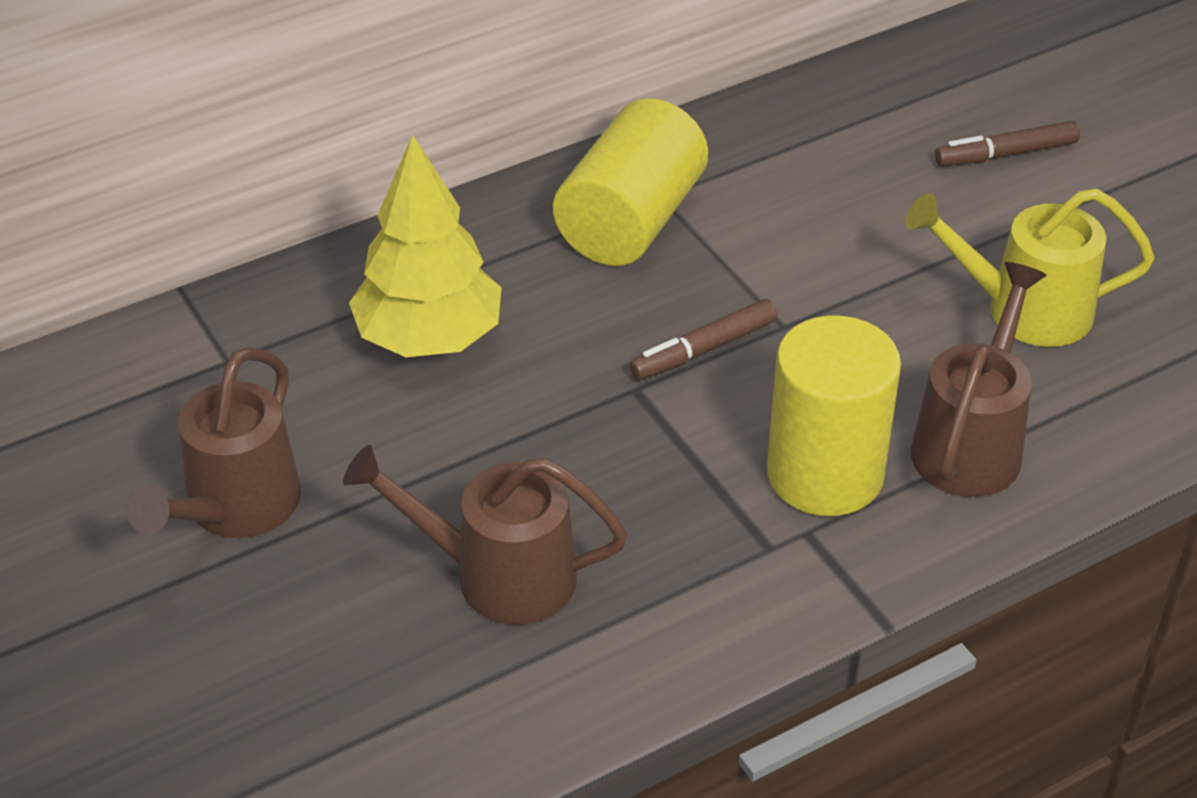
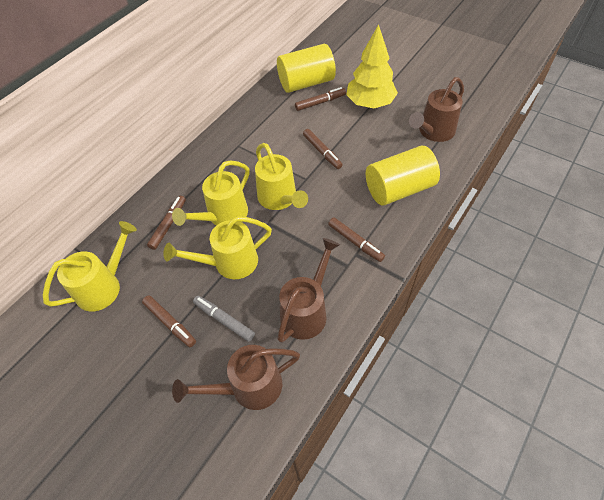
brown marker: [629,299,777,380] [935,121,1080,167] = 2 -> [142,295,196,347] [147,196,186,250] [295,87,346,111] [303,129,343,169] [328,217,385,262] = 5
grey marker: none = 0 -> [193,296,255,342] = 1
yellow watering can: [905,188,1155,347] = 1 -> [43,221,137,312] [163,216,272,279] [172,160,249,226] [255,143,308,210] = 4

